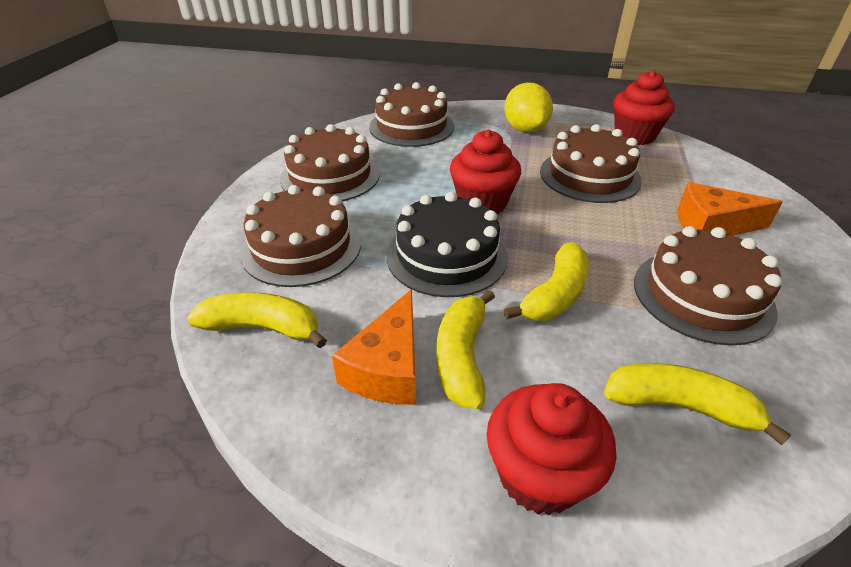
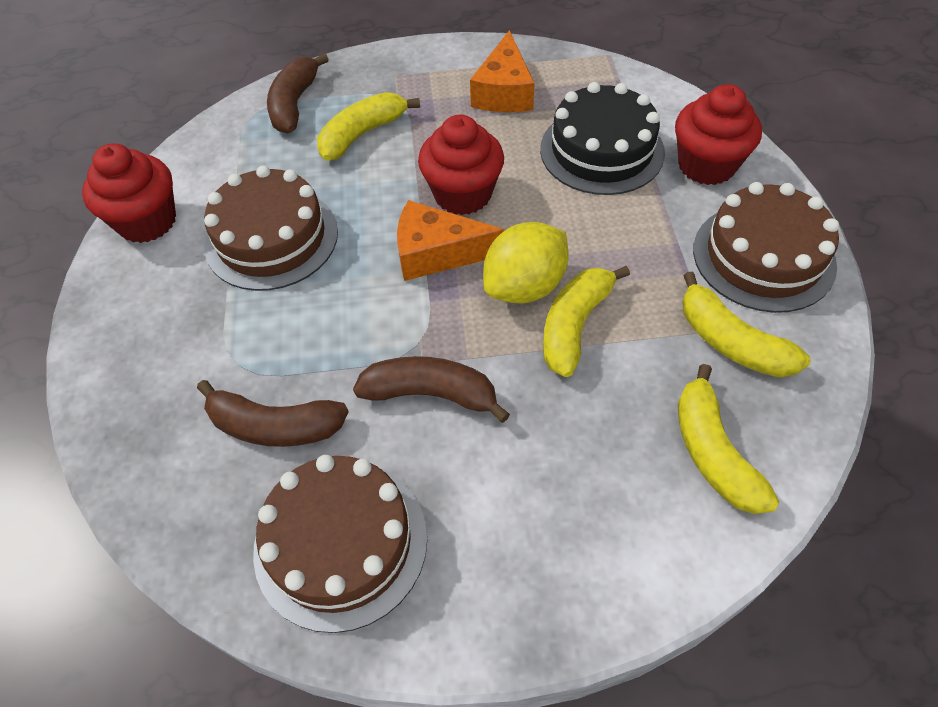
brown banana: none = 0 -> [197,380,349,447] [267,53,329,134] [353,356,510,423] = 3
brown cake: [240,185,361,287] [280,124,380,201] [369,82,454,147] [540,124,642,203] [634,226,782,346] = 5 -> [204,165,338,291] [253,455,427,633] [693,182,839,313] = 3

